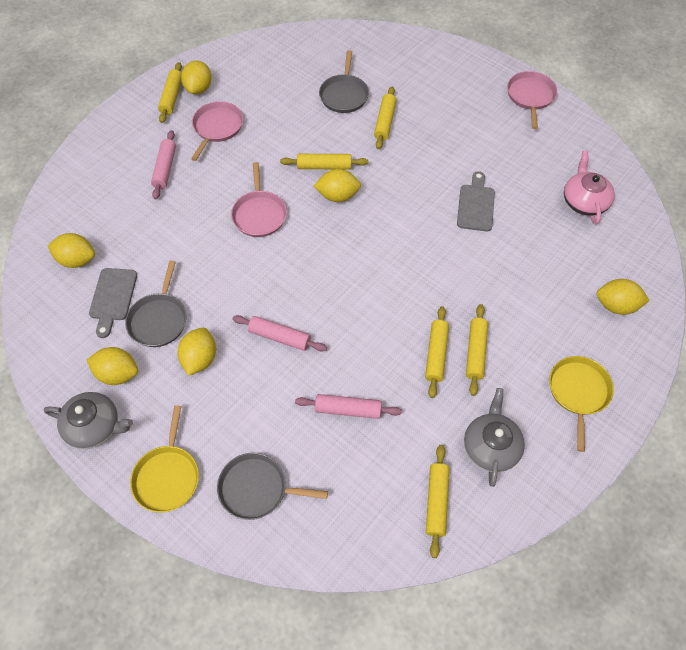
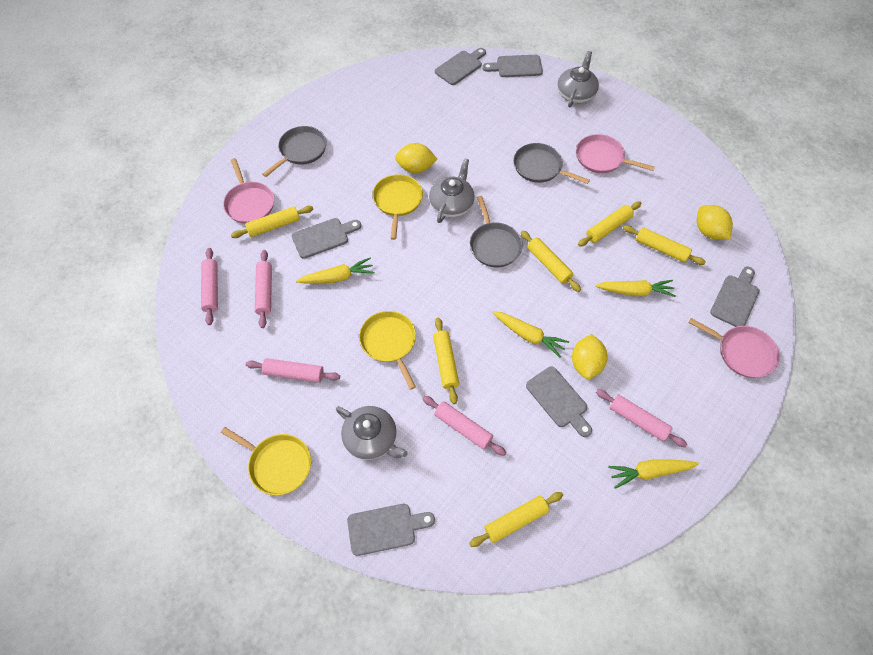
grey cutting board: [89,268,137,338] [457,171,495,231] = 2 -> [292,218,361,259] [347,504,435,556] [435,48,486,85] [482,55,543,77] [526,367,592,437] [710,267,760,327] = 6
grey teapot: [44,392,133,449] [464,388,525,487] = 2 -> [336,406,408,460] [429,159,475,223] [557,51,599,107] = 3
pink rolling pin: [151,130,176,199] [233,315,327,352] [295,394,402,419] = 3 -> [201,248,218,325] [246,358,340,383] [255,250,272,328] [422,396,506,456] [596,389,687,447] = 5
pink teapot: [564,150,615,224] = 1 -> none = 0
yellow carrot: none = 0 -> [296,257,375,284] [493,311,569,358] [595,280,676,297] [608,460,699,489] = 4
yellow lemon: [48,233,95,268] [87,347,138,385] [177,327,216,376] [181,60,212,94] [314,169,361,202] [597,279,650,315] = 6 -> [395,143,437,173] [572,334,608,379] [697,205,733,240] = 3
yellow pan: [130,405,199,513] [549,356,614,452] = 2 -> [221,427,311,495] [359,311,416,390] [373,174,423,240] = 3

